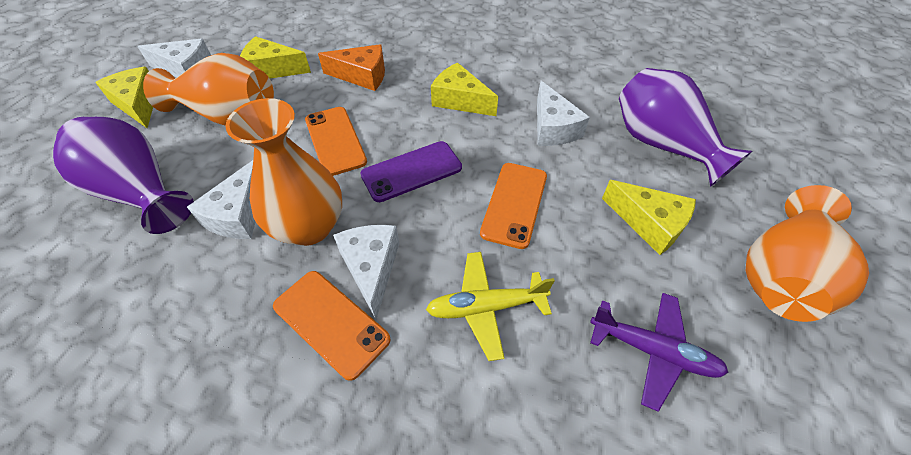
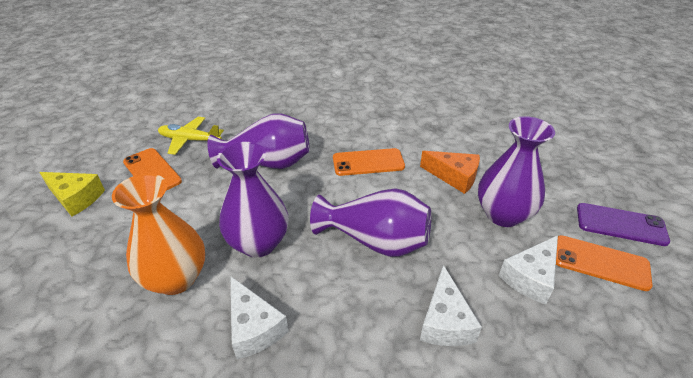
orange vase: [143,53,274,126] [226,98,342,246] [746,185,869,322] = 3 -> [112,174,205,295] = 1
purple plane: [590,293,729,411] = 1 -> none = 0
purple vase: [53,117,194,234] [619,68,752,187] = 2 -> [207,113,309,169] [217,142,288,257] [310,188,431,257] [478,116,555,227] = 4
white cheese: [137,39,211,78] [187,160,256,239] [333,225,400,319] [537,81,590,146] = 4 -> [231,277,289,359] [420,265,482,346] [498,235,558,304] = 3
yellow cheese: [95,67,153,128] [240,36,311,79] [431,62,498,116] [602,180,696,255] = 4 -> [39,172,105,216] = 1

